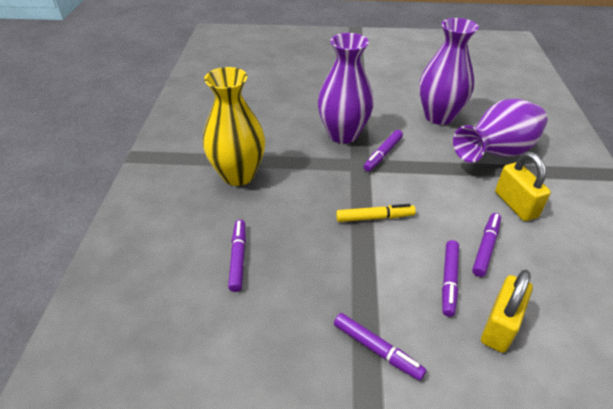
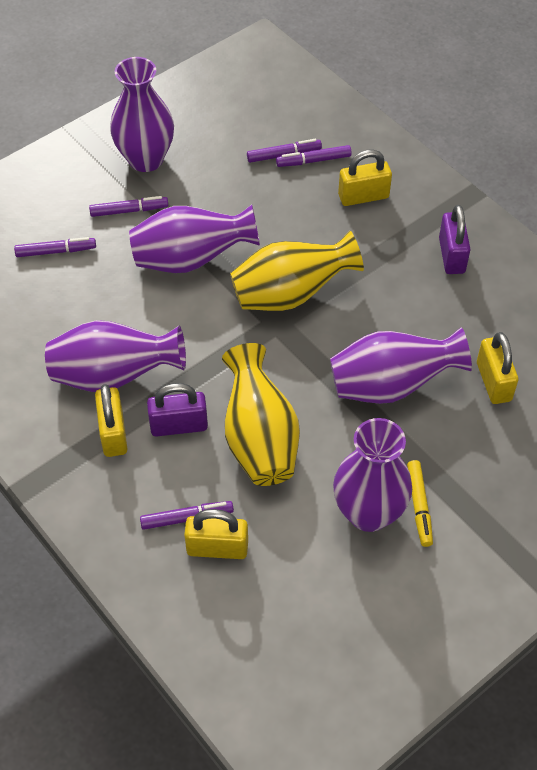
purple padlock: none = 0 -> [147,383,208,437] [439,205,471,274] = 2
purple vase: [318,33,374,144] [419,18,479,125] [453,99,547,163] = 3 -> [45,320,186,392] [110,57,174,172] [129,204,260,273] [330,327,472,404] [333,418,412,532] = 5
yellow padlock: [481,270,533,353] [495,152,551,221] = 2 -> [95,384,127,457] [184,509,248,559] [338,150,392,206] [477,332,518,404] = 4
yellow vase: [203,67,265,186] = 1 -> [222,343,300,486] [230,231,364,311] = 2

